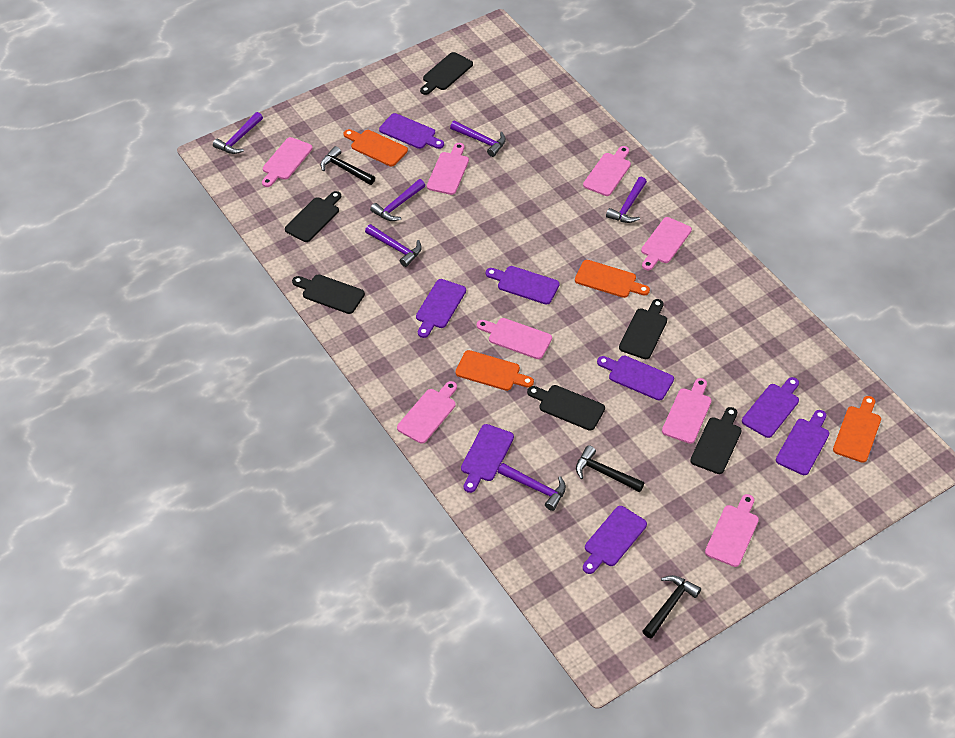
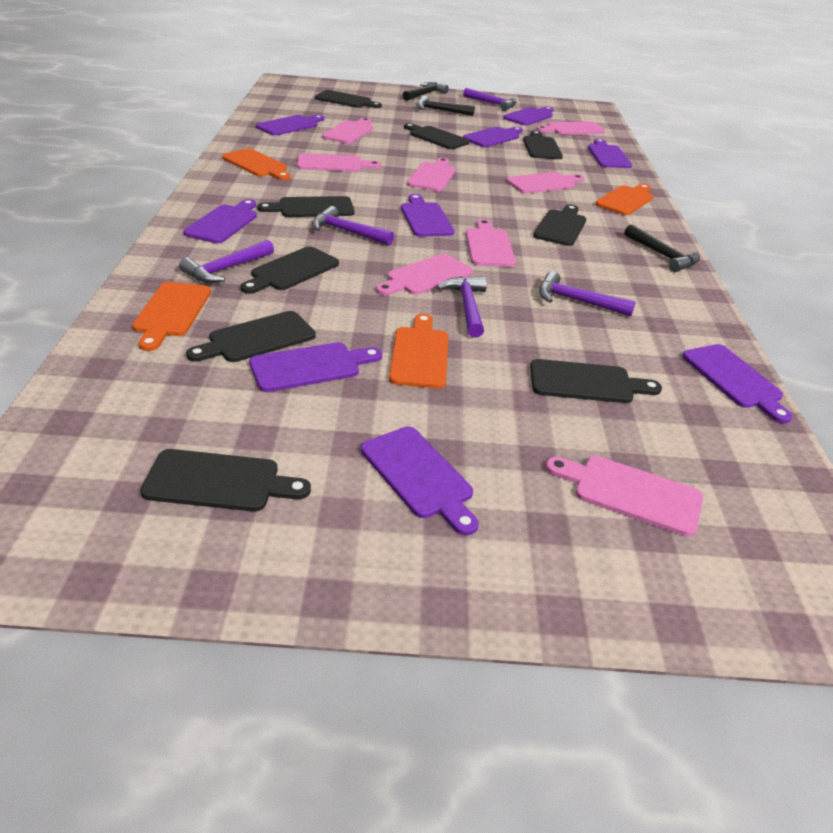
black cutting board: [285,191,341,242] [292,274,365,314] [420,52,473,95] [527,385,605,431] [619,299,667,359] [690,407,742,474] = 6 -> [140,449,311,512] [186,311,316,362] [241,246,339,294] [258,196,354,217] [315,90,382,108] [404,123,470,149] [523,131,563,159] [530,359,662,403] [533,205,586,246] = 9
purple cutting board: [379,113,444,149] [416,279,466,338] [461,424,514,493] [486,266,560,305] [583,506,647,574] [597,356,674,401] [742,377,799,438] [776,410,830,475] = 8 -> [183,199,257,243] [249,342,382,392] [256,115,324,136] [361,427,479,535] [401,194,454,237] [463,127,523,147] [503,107,554,125] [588,139,632,168] [682,344,792,424] = 9
purple hammer: [213,112,263,154] [365,224,422,267] [370,179,425,221] [450,121,506,157] [498,463,566,511] [606,177,647,223] = 6 -> [179,240,274,283] [312,206,394,245] [437,277,487,338] [463,88,517,111] [539,271,636,316] = 5

